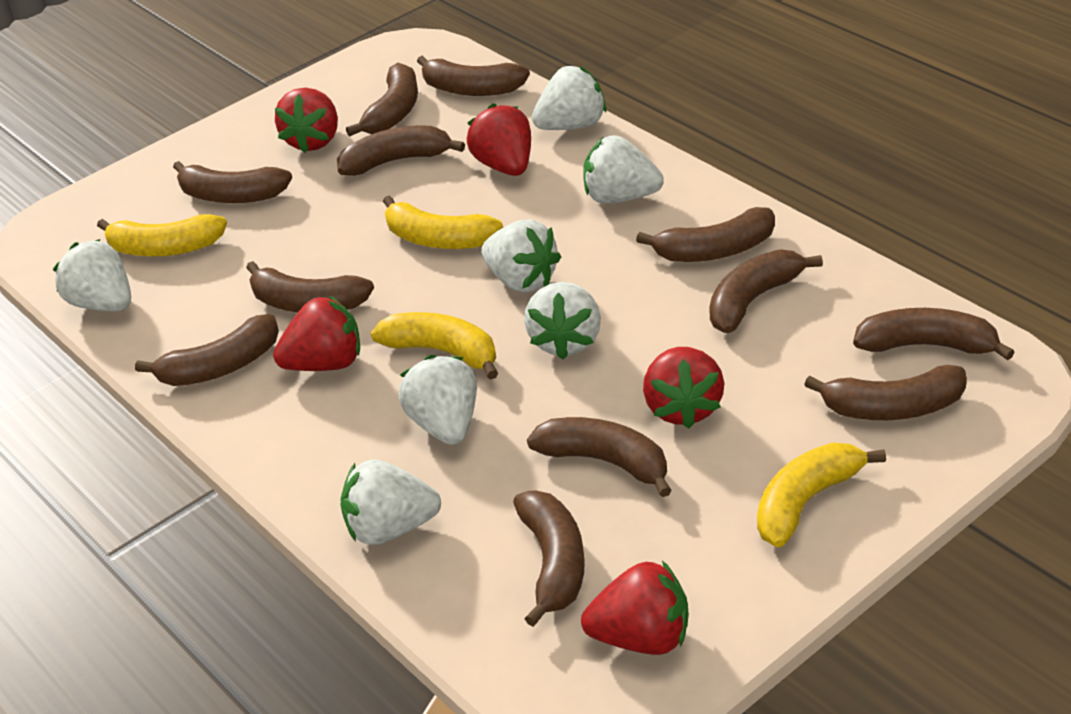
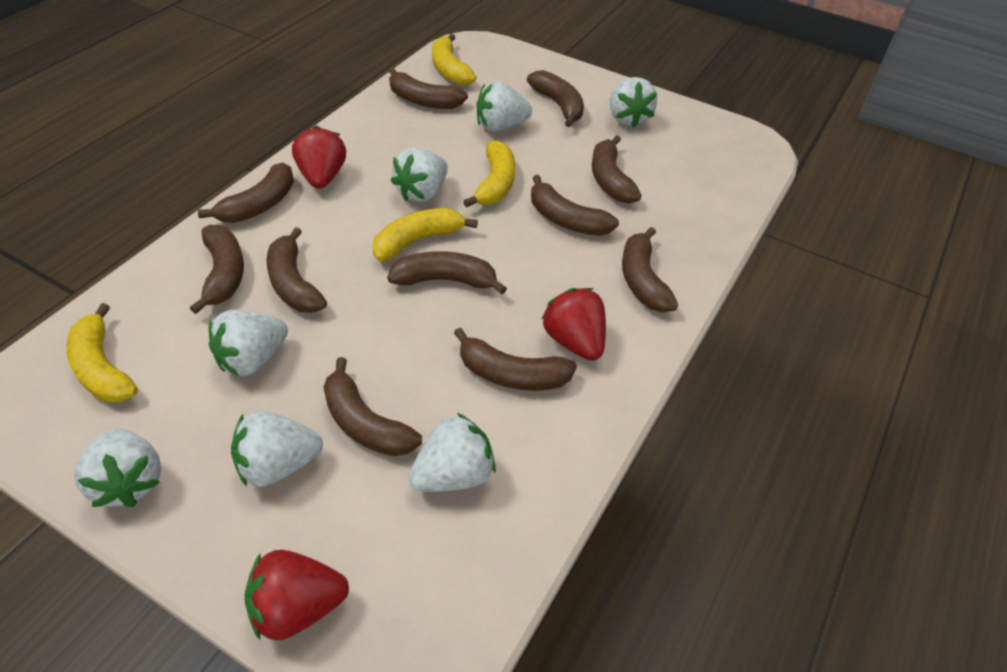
brown banana: [135,314,279,386] [173,161,292,203] [246,261,374,312] [337,125,465,176] [346,63,418,136] [417,55,530,96] [513,490,585,627] [527,417,672,497] [636,207,775,262] [709,249,823,333] [804,365,967,420] [853,308,1015,360] = 12 -> [190,225,244,314] [198,163,294,223] [266,227,327,313] [323,357,422,456] [387,251,507,295] [389,68,468,109] [454,328,577,391] [527,70,584,127] [531,175,619,236] [592,135,641,204] [622,227,678,312] = 11
red strawberry: [273,295,360,371] [275,88,338,153] [467,103,531,176] [581,561,689,655] [643,347,724,429] = 5 -> [244,550,349,641] [292,125,346,189] [542,288,606,361] = 3

